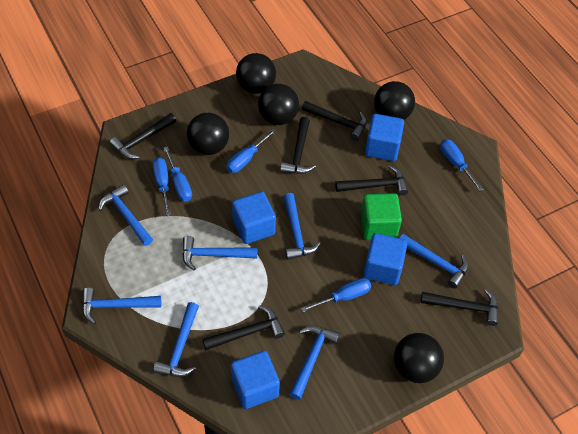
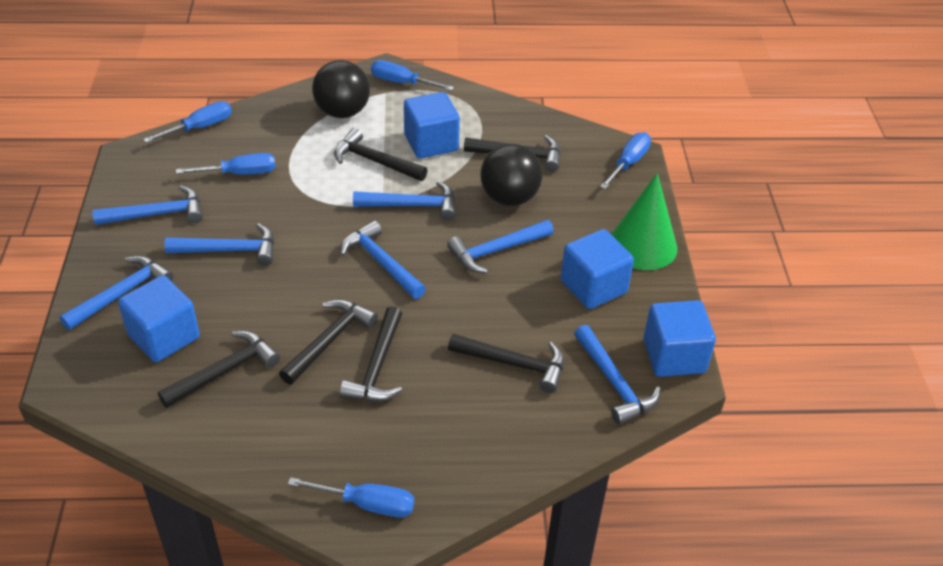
black ball: [187,113,229,155] [236,53,276,94] [258,84,299,125] [374,81,415,120] [394,333,444,383] = 5 -> [312,60,370,118] [480,144,542,206] = 2
green cone: none = 0 -> [611,173,677,270] = 1
green cube: [361,193,402,240] = 1 -> none = 0

